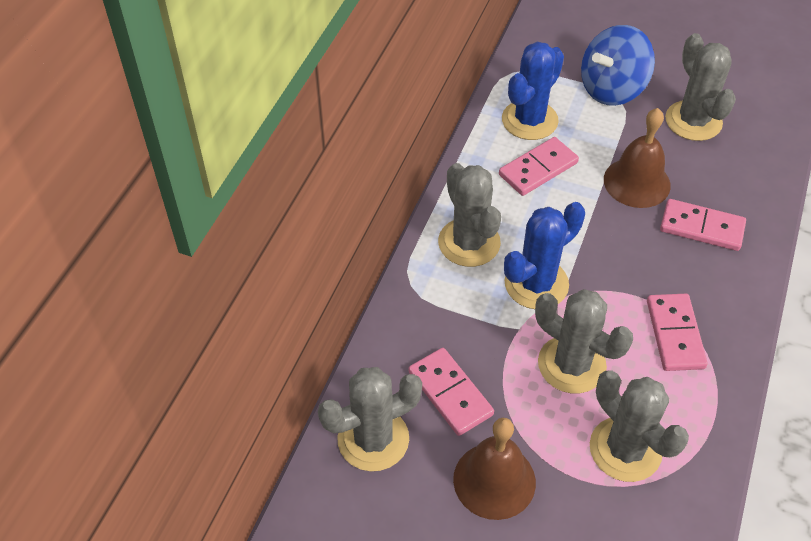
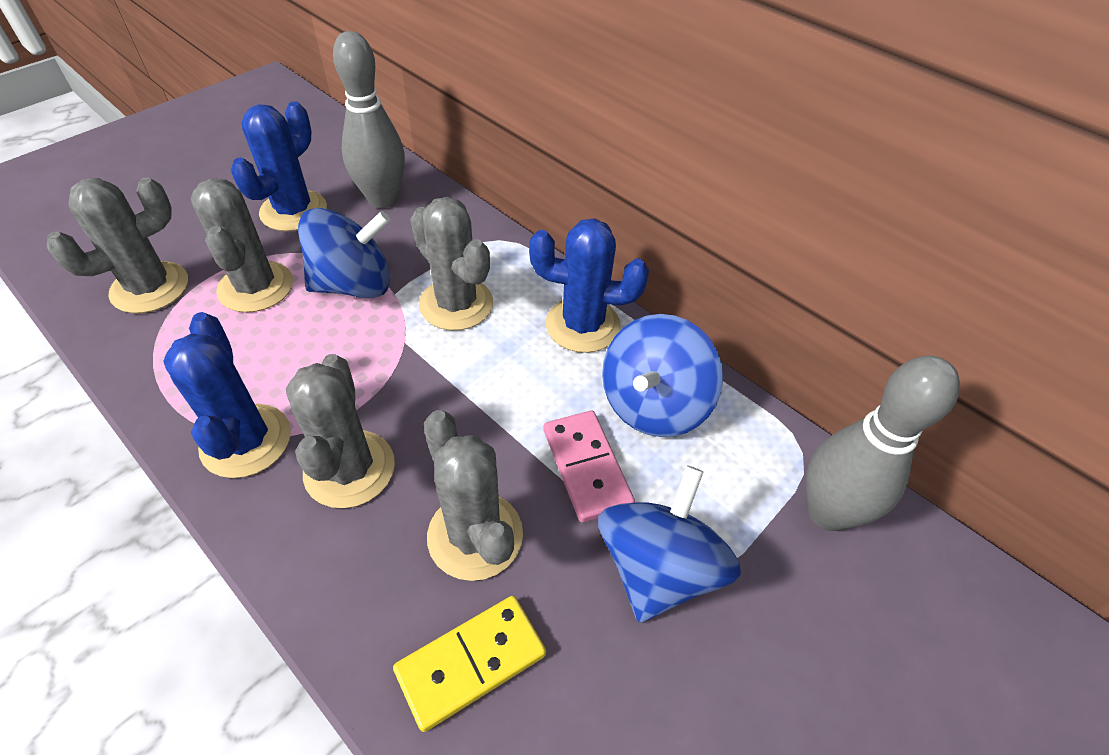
blue cactus: [502,42,564,140] [504,202,585,309] = 2 -> [163,312,291,478] [231,101,327,231] [529,218,649,353] = 3
blue spinning top: [581,25,655,106] = 1 -> [298,208,391,298] [598,465,741,623] [602,314,723,437] = 3
brown bell: [453,418,536,520] [604,108,671,208] = 2 -> none = 0
grey bowling pin: none = 0 -> [333,31,405,209] [806,355,960,531] = 2
pink domino: [409,348,494,436] [499,137,579,196] [647,294,708,371] [660,199,746,251] = 4 -> [544,411,635,523] = 1
yellow domino: none = 0 -> [393,596,546,732] = 1

